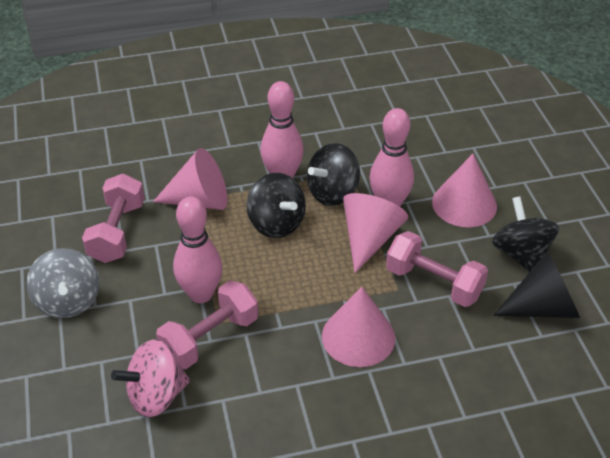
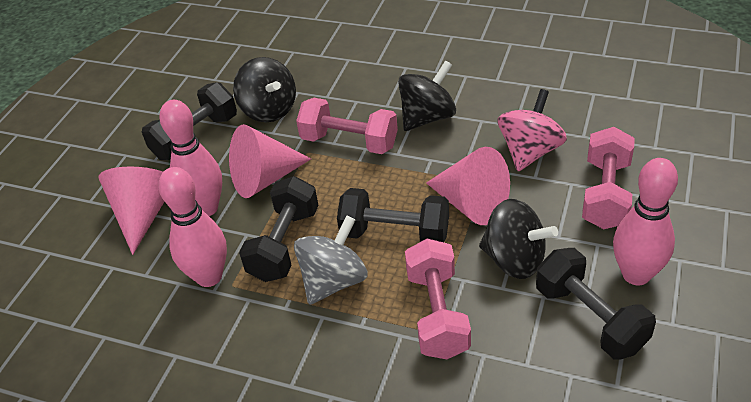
black cone: [493,251,580,318] = 1 -> none = 0
black dumbbell: none = 0 -> [142,82,237,160] [239,176,319,282] [337,188,449,242] [536,248,656,360] = 4
pink cone: [153,148,228,210] [322,287,395,367] [343,193,408,273] [432,154,497,227] = 4 -> [98,167,165,255] [229,124,311,198] [426,147,510,225] = 3

